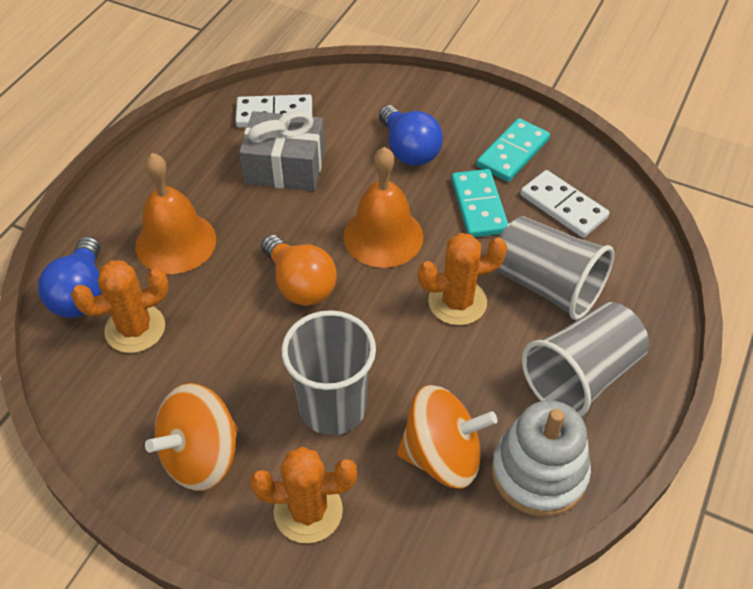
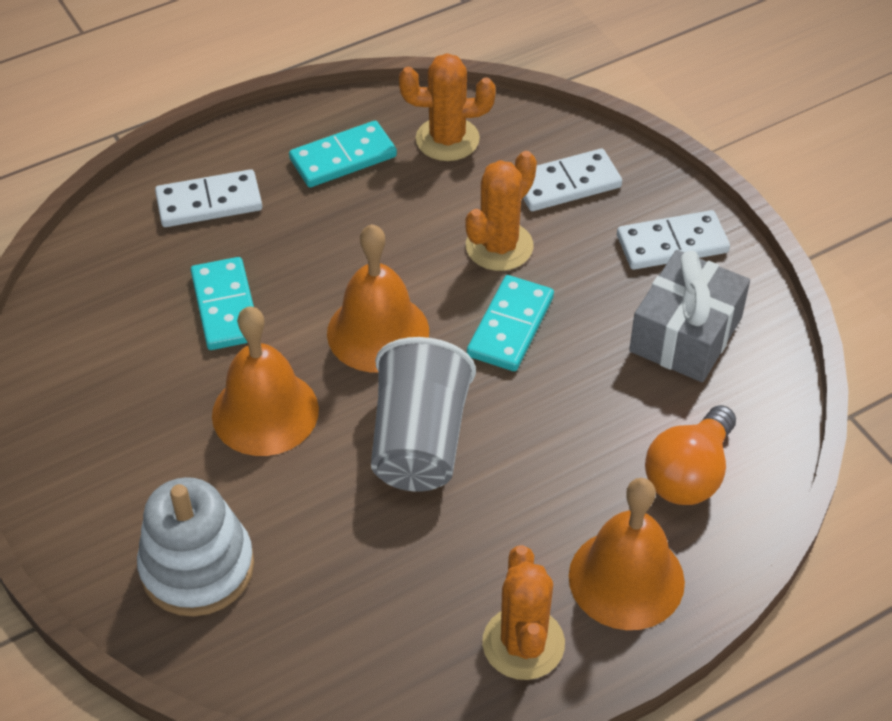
blue light bulb: [38,236,102,318] [379,105,443,166] = 2 -> none = 0
grey cup: [282,310,376,435] [496,216,614,320] [522,302,649,417] = 3 -> [371,337,476,492] = 1
orange bell: [135,153,216,274] [343,147,424,268] = 2 -> [212,306,319,456] [327,224,429,373] [569,478,685,630] = 3
orange spinning top: [145,383,238,491] [397,385,497,488] = 2 -> none = 0
turquoise domino: [451,169,508,237] [477,118,550,182] = 2 -> [191,257,254,350] [289,121,397,187] [467,275,554,371] = 3
white domino: [235,94,312,127] [520,170,609,238] = 2 -> [155,169,262,227] [523,149,622,211] [617,210,730,270] = 3

